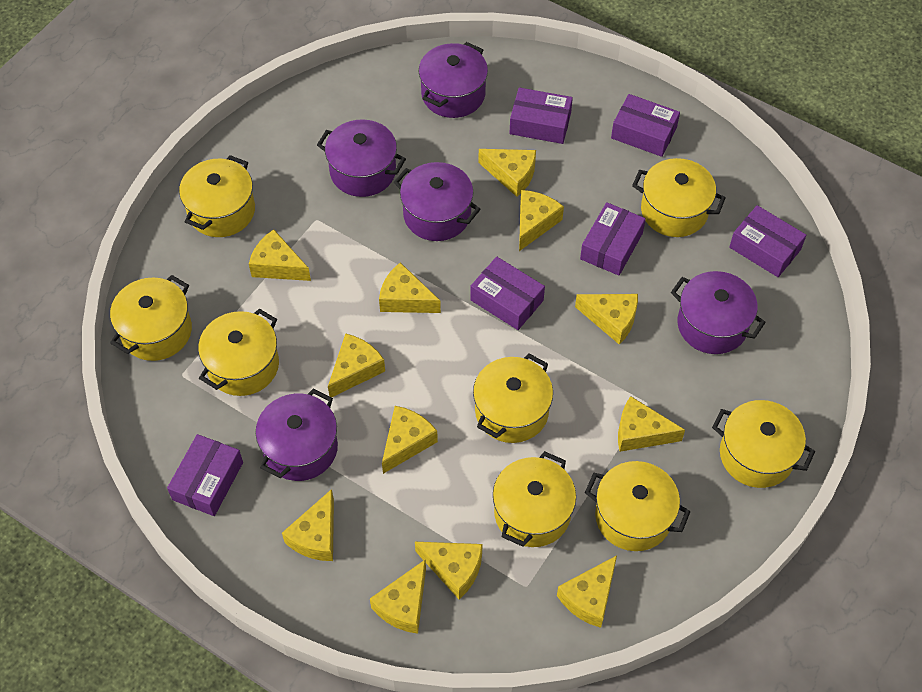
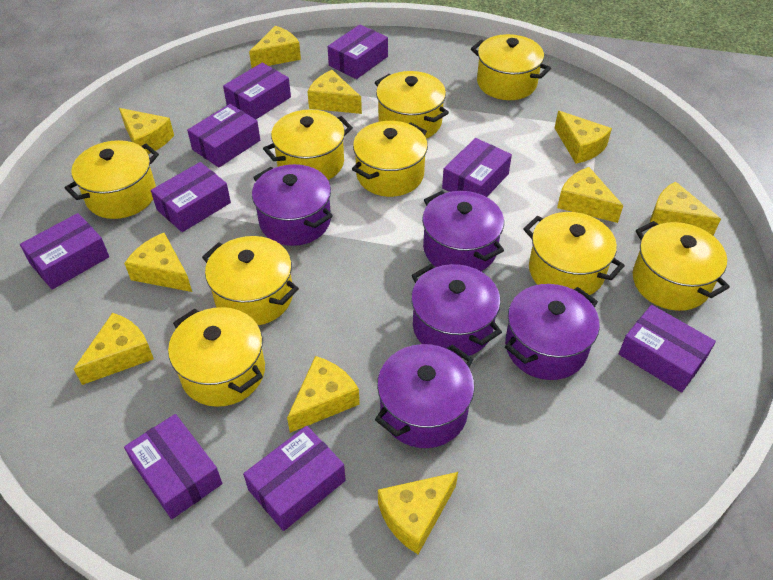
purple box: [167,434,243,516] [470,257,545,330] [510,87,573,144] [580,202,646,276] [611,94,680,157] [729,205,806,277] = 6 -> [20,213,109,290] [124,414,222,519] [151,162,231,232] [187,104,260,167] [223,63,291,119] [243,426,346,531] [328,25,388,79] [442,138,512,197] [619,305,716,393] = 9
yellow cheese: [249,229,311,281] [282,489,334,561] [328,333,385,397] [370,559,426,634] [379,262,441,313] [382,406,438,474] [415,542,483,599] [478,149,536,197] [519,190,564,251] [557,555,617,628] [575,294,638,345] [618,396,685,452] = 12 -> [74,313,154,385] [119,108,174,154] [124,233,192,292] [249,26,301,68] [287,356,360,433] [307,70,362,114] [378,472,458,554] [555,111,612,164] [557,167,623,223] [650,181,721,235] = 10
yellow pot: [110,275,192,361] [179,155,255,237] [198,309,279,396] [473,353,553,443] [493,451,576,547] [585,461,690,551] [632,158,726,237] [712,400,815,488] = 8 -> [65,140,159,219] [168,307,265,407] [202,236,299,325] [263,109,353,180] [352,121,428,197] [375,71,449,138] [471,34,551,100] [523,212,625,295] [633,221,730,311] = 9

